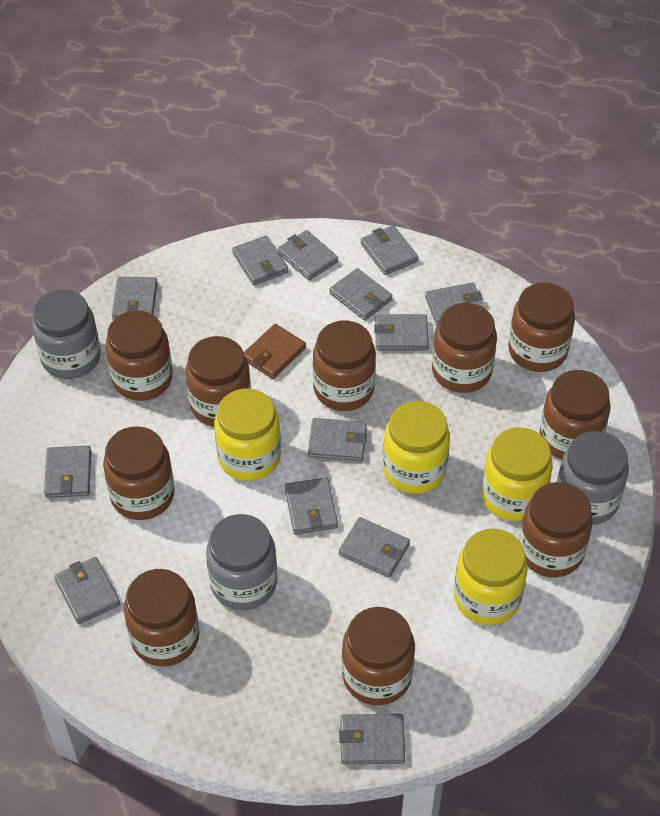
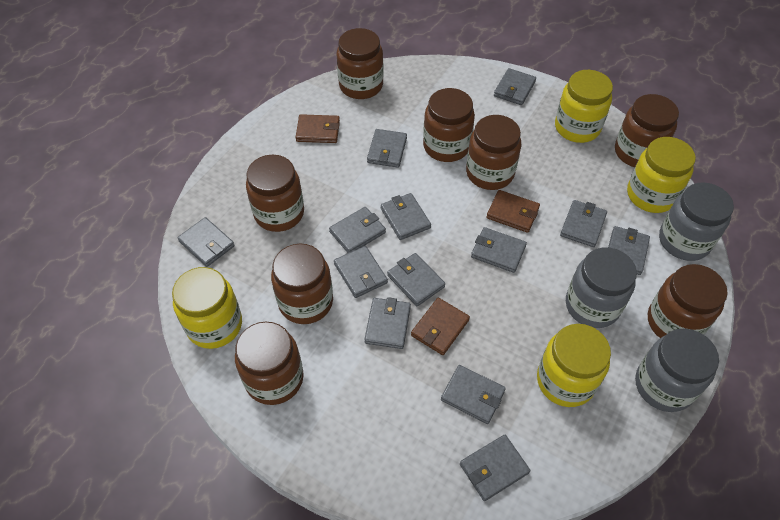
brown jar: [103,426,175,520] [105,311,173,401] [124,569,199,666] [186,336,251,427] [313,321,376,411] [342,607,415,705] [432,303,497,393] [508,282,575,372] [519,482,593,577] [540,370,611,460] = 10 -> [235,322,304,405] [246,155,304,232] [271,244,333,324] [337,28,384,99] [423,88,475,162] [466,115,521,190] [615,94,679,167] [648,264,728,338] = 8
brown wallet: [244,324,306,379] = 1 -> [295,114,340,143] [411,298,470,355] [486,190,540,233] = 3

